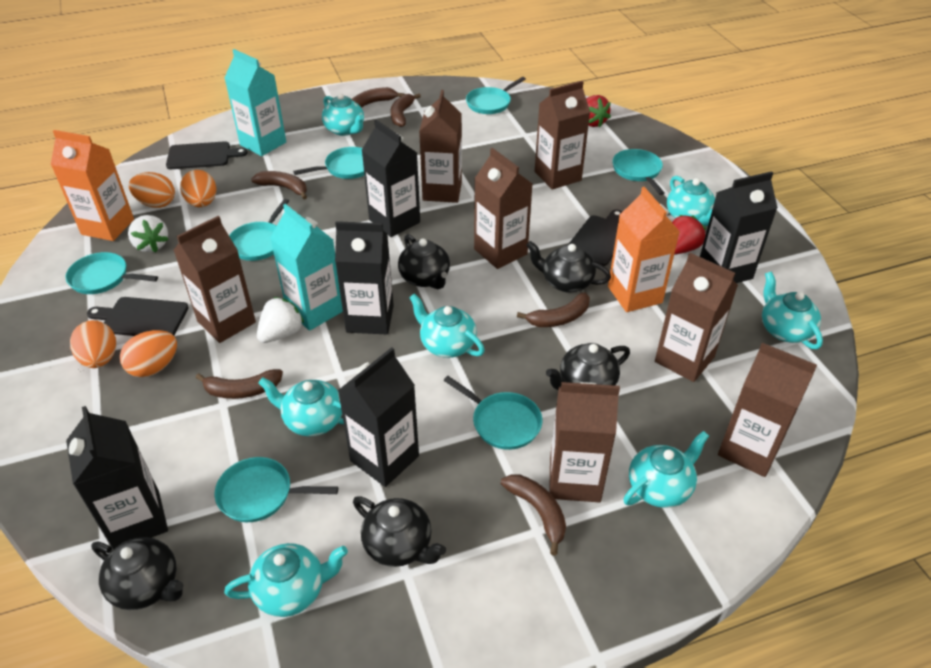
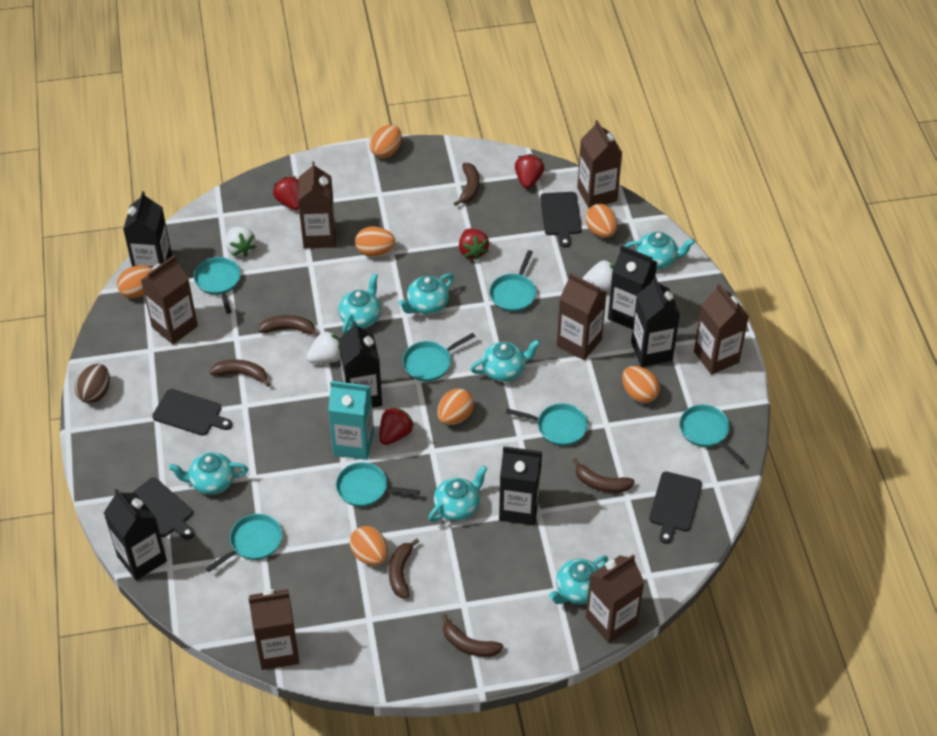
black carton: [66,406,168,549] [335,221,394,334] [338,347,419,487] [362,120,420,237] [700,171,778,283] = 5 -> [104,489,167,580] [123,191,172,268] [339,321,382,408] [499,446,542,525] [608,245,657,329] [631,277,680,367] = 6
black cutting board: [87,297,189,336] [166,141,248,169] [568,209,622,266] = 3 -> [132,477,194,540] [152,389,232,436] [540,192,582,248] [649,471,702,544] = 4
black teapot: [91,537,183,610] [353,496,446,567] [398,234,450,289] [526,241,611,292] [546,343,630,390] = 5 -> none = 0
brown egg: none = 0 -> [75,364,110,403] = 1
orange carton: [51,130,134,241] [608,187,680,312] = 2 -> none = 0
orange egg: [70,320,116,368] [120,330,177,377] [129,172,175,208] [180,170,216,207] = 4 -> [117,265,152,298] [350,526,388,566] [355,226,395,257] [369,125,402,158] [437,388,474,425] [585,204,617,238] [622,366,660,403] = 7
red strawberry: [586,95,611,128] [672,215,706,255] = 2 -> [273,176,299,210] [380,407,414,445] [459,228,489,260] [515,154,545,189] = 4
turquoise carton: [225,49,286,156] [270,204,343,331] = 2 -> [328,381,374,460] = 1
white strawberry: [128,215,168,252] [257,297,304,343] = 2 -> [225,227,256,257] [306,330,340,363] [582,260,614,291] = 3

